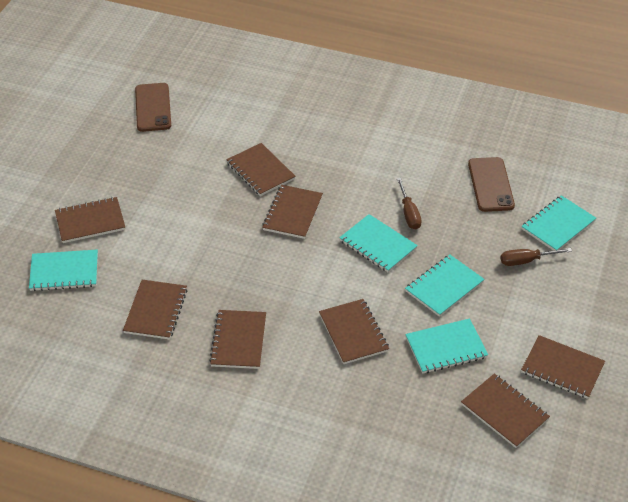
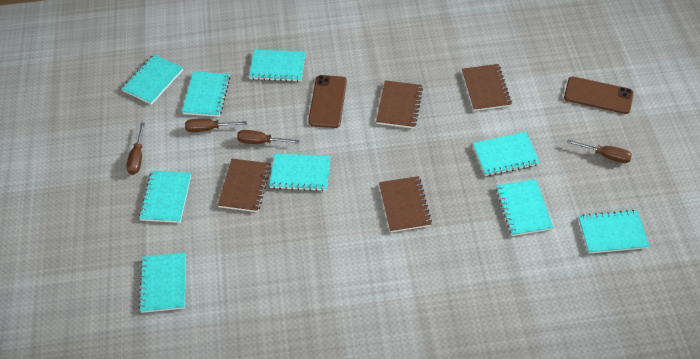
brown notebook: [55,197,125,243] [123,280,187,340] [209,310,266,369] [226,143,296,196] [262,185,323,239] [319,299,389,364] [461,373,550,448] [521,335,605,399] = 8 -> [218,159,271,212] [376,80,423,129] [379,176,432,232] [462,64,512,111] = 4
brown screwdriver: [397,178,422,229] [501,248,572,266] = 2 -> [126,123,145,175] [185,119,247,132] [237,130,299,144] [567,140,632,163] = 4
turquoise notebook: [29,250,98,291] [339,214,418,272] [405,255,484,317] [405,318,488,374] [521,195,596,251] = 5 -> [121,54,183,105] [139,171,191,223] [139,253,185,313] [182,71,230,117] [249,50,305,82] [269,153,331,191] [473,132,540,176] [496,179,554,236] [578,210,649,254] = 9

